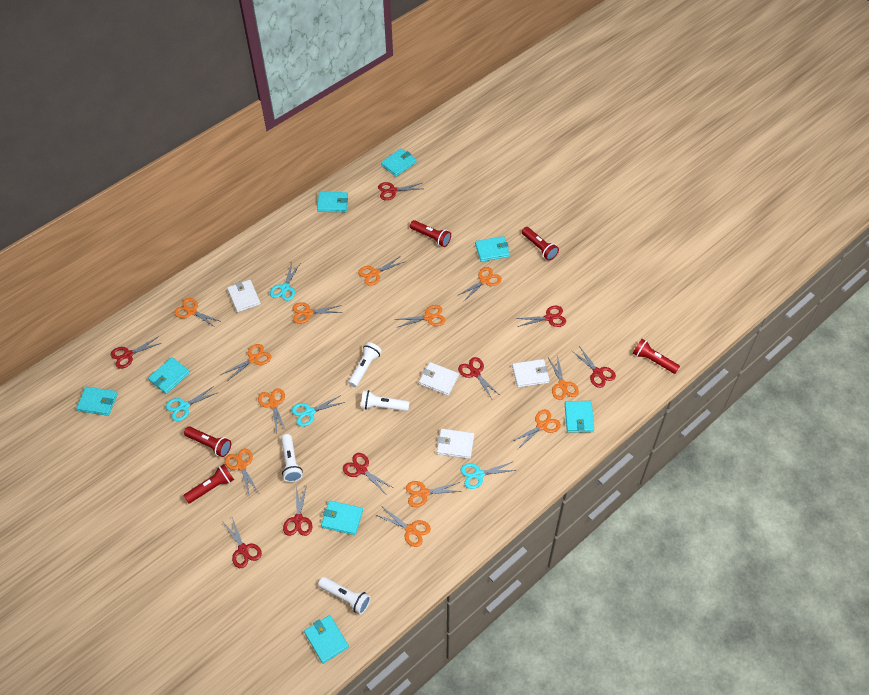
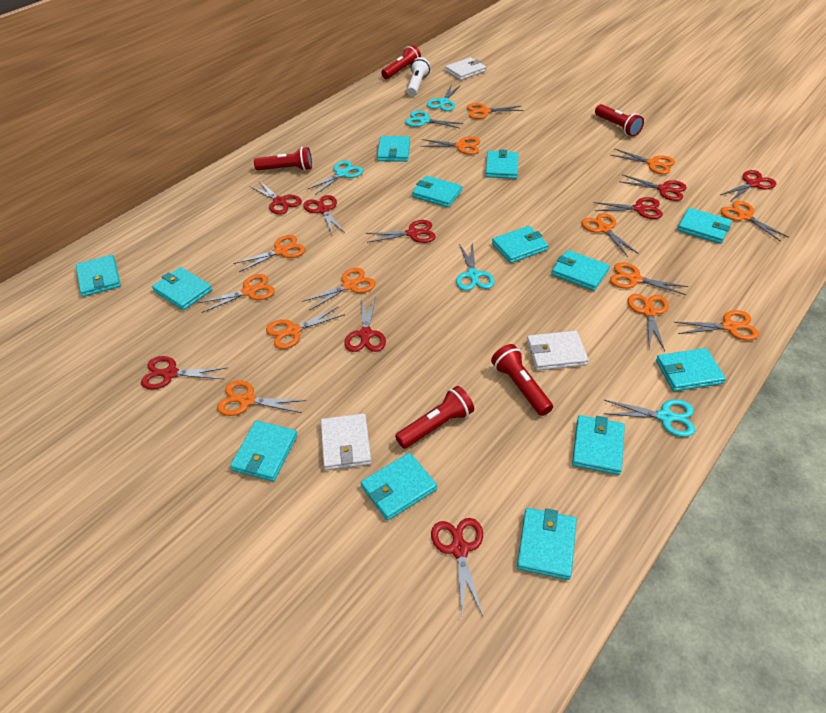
orange scissors: [174,298,222,328] [223,344,271,380] [225,449,259,495] [258,388,286,434] [293,302,342,324] [358,256,406,286] [377,507,431,547] [394,305,445,328] [406,481,462,507] [457,267,502,301] [511,410,561,449] [548,355,579,400] = 12 -> [198,274,275,313] [217,380,306,416] [233,235,305,272] [266,306,345,349] [302,268,376,311] [420,137,480,155] [467,103,524,119] [582,213,639,257] [610,263,688,295] [611,148,675,174] [628,294,669,351] [674,310,759,341] [721,201,789,242] = 13
red scissors: [111,336,161,369] [222,517,262,568] [283,484,312,536] [343,453,392,494] [378,182,422,200] [458,357,500,399] [515,306,566,327] [572,346,616,388] = 8 -> [141,356,228,390] [249,181,302,215] [303,195,345,235] [344,296,386,352] [365,220,436,243] [431,518,483,617] [593,197,663,219] [619,174,687,201] [720,170,776,202] = 9
turquoise scissors: [166,386,219,421] [270,263,300,301] [292,395,345,427] [460,461,516,489] = 4 -> [308,160,363,195] [405,111,463,128] [427,84,461,111] [456,242,494,291] [603,399,695,437] = 5
turquoise wallet: [76,387,118,416] [148,357,190,394] [304,615,349,664] [317,192,348,212] [321,501,363,535] [381,148,416,177] [475,236,510,262] [565,401,594,432] = 8 -> [76,255,121,297] [152,267,212,310] [230,420,297,481] [361,453,437,521] [377,136,410,162] [412,176,462,208] [485,149,518,179] [492,226,549,263] [517,508,577,580] [551,250,610,291] [572,415,625,475] [656,348,726,392] [677,208,732,244] = 13
white flashlight: [281,434,303,482] [318,577,371,615] [348,342,382,387] [361,390,410,411] = 4 -> [407,57,430,96] = 1
white wallet: [227,280,261,312] [419,362,459,396] [437,429,474,459] [512,359,550,388] = 4 -> [320,413,371,470] [445,57,486,80] [527,331,589,371] = 3

